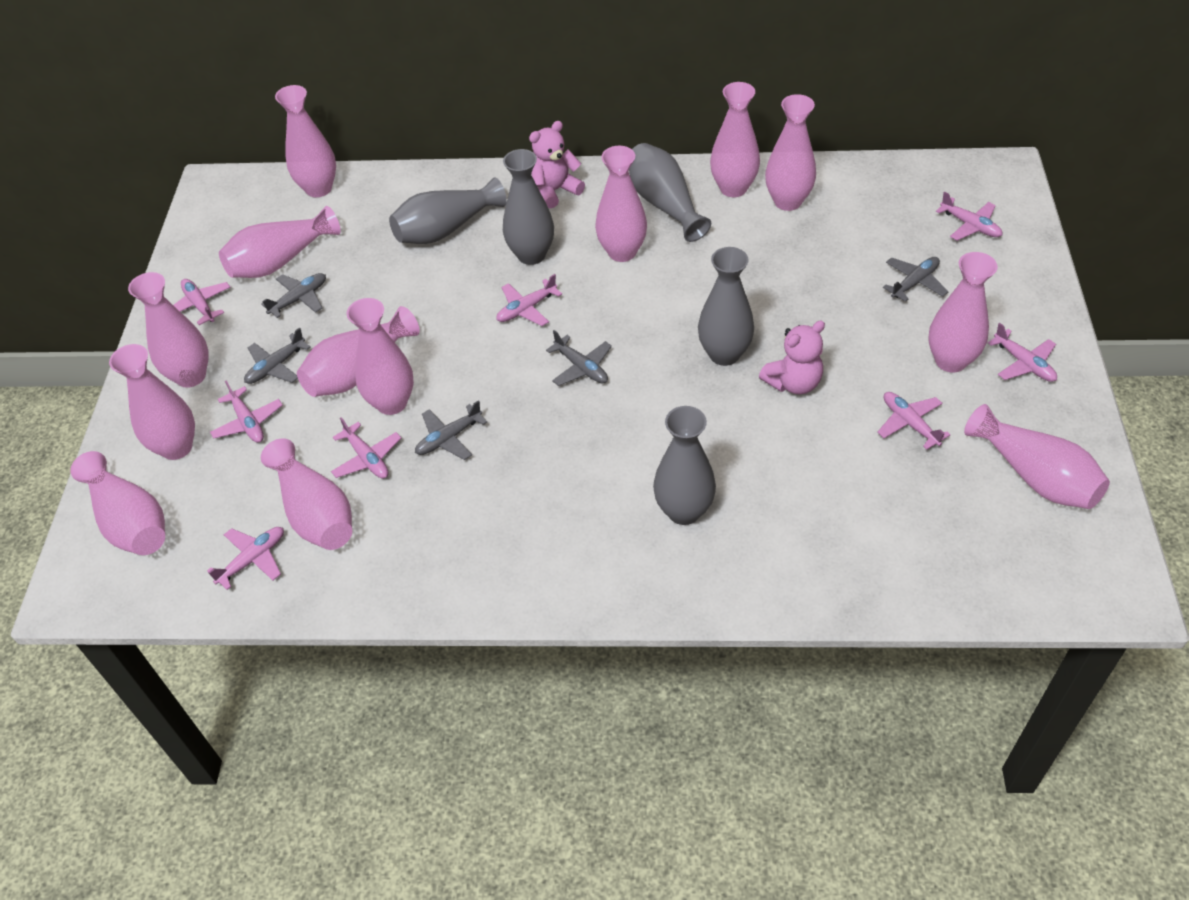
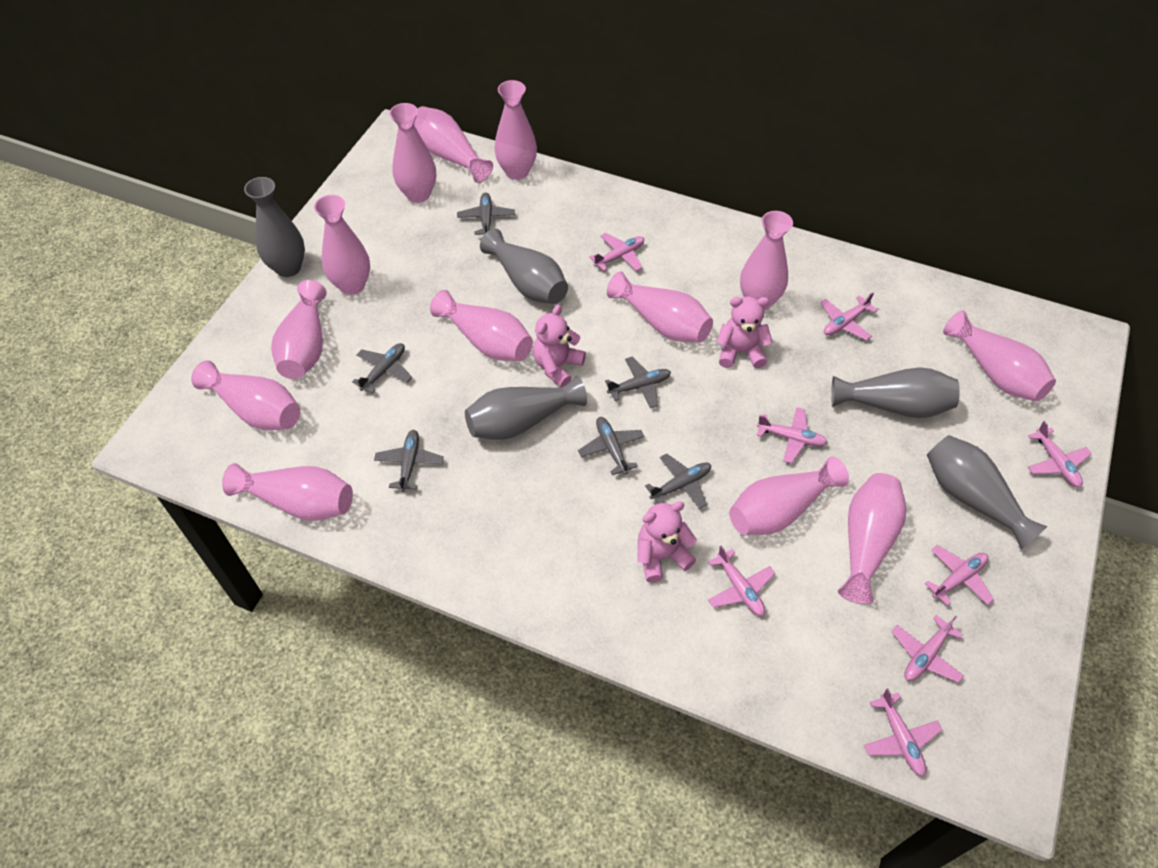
grey plane: [244,327,310,384] [261,273,326,318] [415,400,487,460] [546,330,612,386] [883,257,949,302] = 5 -> [352,343,412,394] [374,430,444,492] [457,192,515,235] [578,417,644,475] [605,357,671,408] [645,453,711,509] = 6
pink teddy bear: [529,121,585,209] [759,320,825,395] = 2 -> [533,305,586,387] [638,501,697,583] [717,296,773,368] = 3

